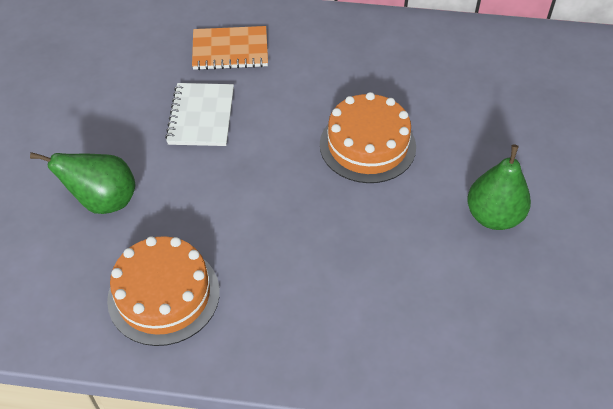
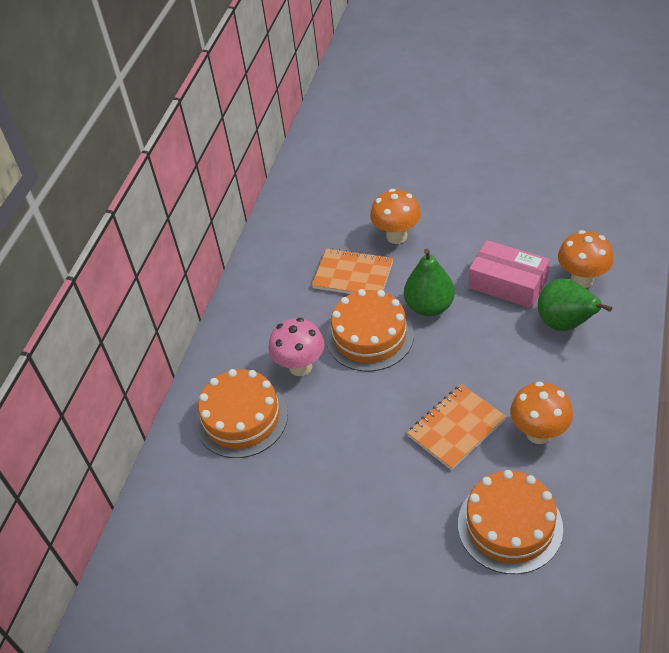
orange cake: [107,236,220,346] [320,92,416,183] = 2 -> [196,369,288,458] [326,289,414,371] [458,470,563,574] = 3
orange mushroom: none = 0 -> [370,189,421,244] [510,382,573,444] [558,230,614,288] = 3
orange notebook: [192,26,268,70] = 1 -> [312,248,393,294] [407,384,506,470] = 2
pink box: none = 0 -> [469,240,550,308] = 1
pink mushroom: none = 0 -> [269,318,325,376] = 1
white notebook: [165,83,234,146] = 1 -> none = 0

